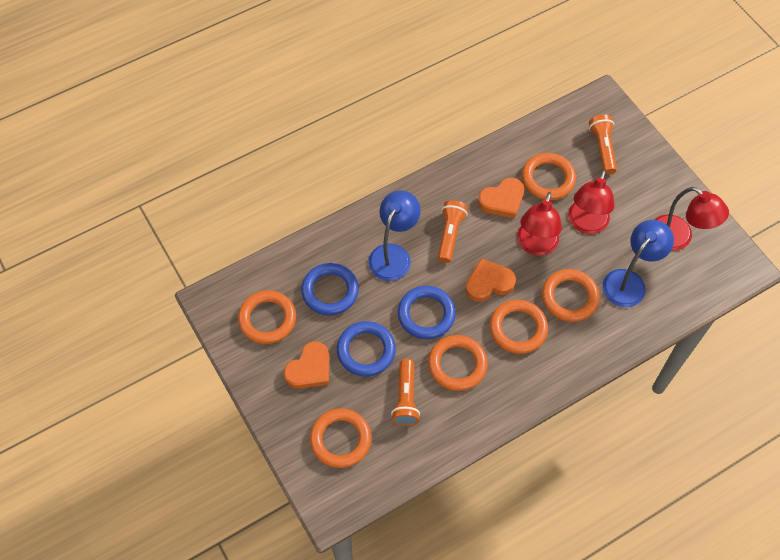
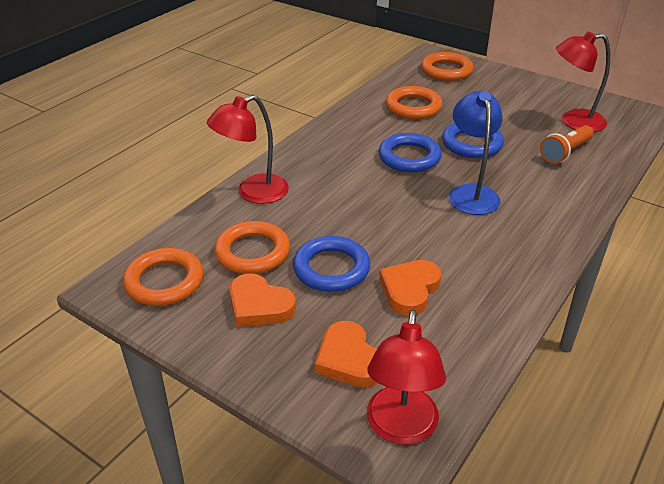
blue lamp: [368,190,421,281] [602,220,674,307] = 2 -> [449,91,503,215] = 1
orange flashlight: [391,359,420,426] [438,200,468,263] [589,115,617,174] = 3 -> [540,125,594,164] = 1
orange ring: [238,290,296,344] [310,408,371,468] [428,335,488,391] [490,300,548,354] [522,153,576,200] [542,269,600,322] = 6 -> [123,248,203,306] [214,221,290,274] [386,86,442,119] [421,52,473,81] = 4

